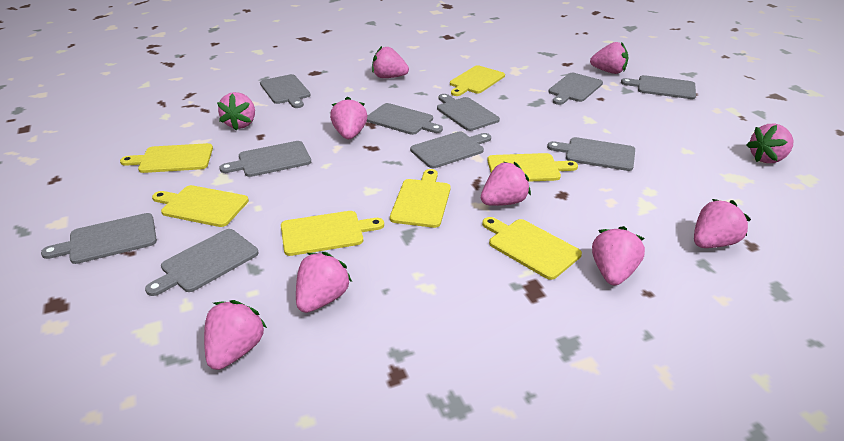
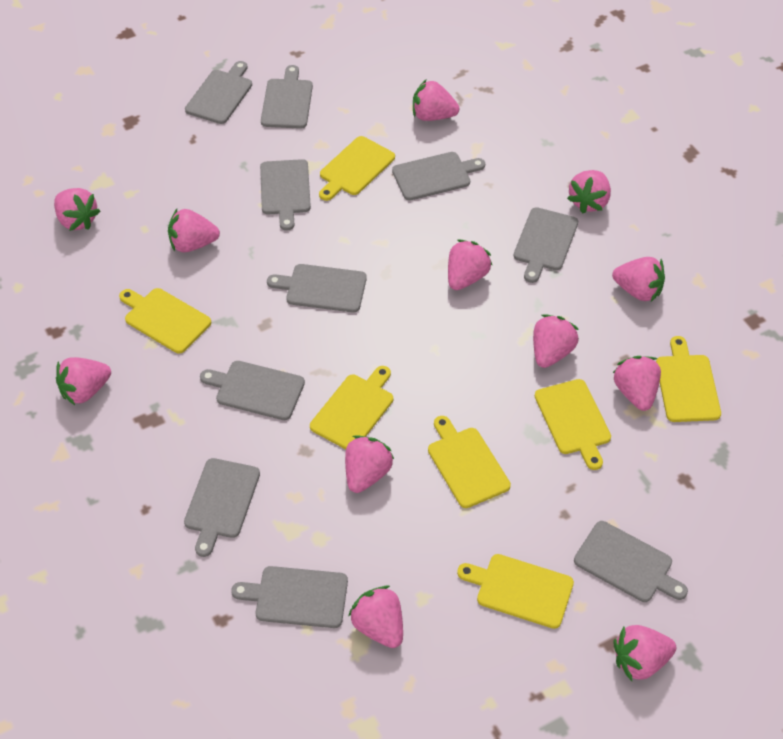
pink strawberry: [204,300,267,370] [217,92,255,131] [296,252,352,313] [330,97,367,139] [372,46,409,78] [481,162,531,206] [590,42,628,74] [592,226,645,285] [694,199,751,248] [746,124,793,163] = 10 -> [54,188,100,231] [56,357,111,405] [168,209,220,252] [345,435,394,493] [348,585,403,648] [413,80,459,121] [448,240,493,290] [533,314,579,368] [567,170,611,214] [612,257,665,302] [613,356,661,411] [613,625,676,681] = 12

